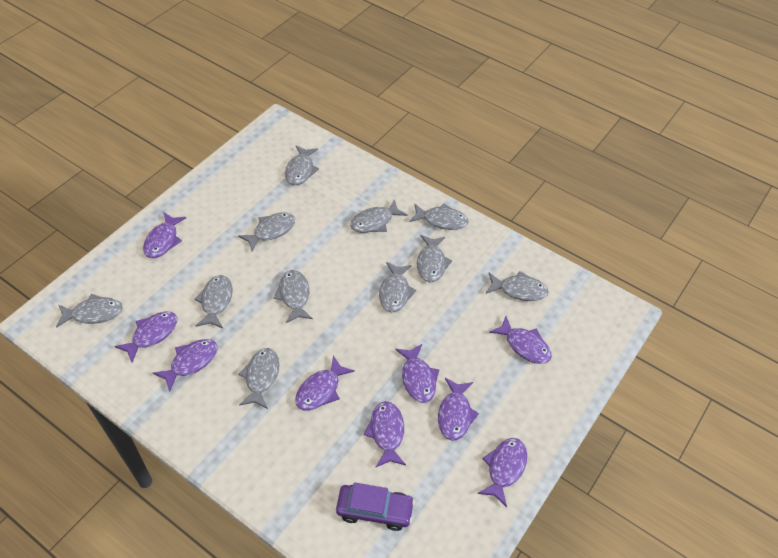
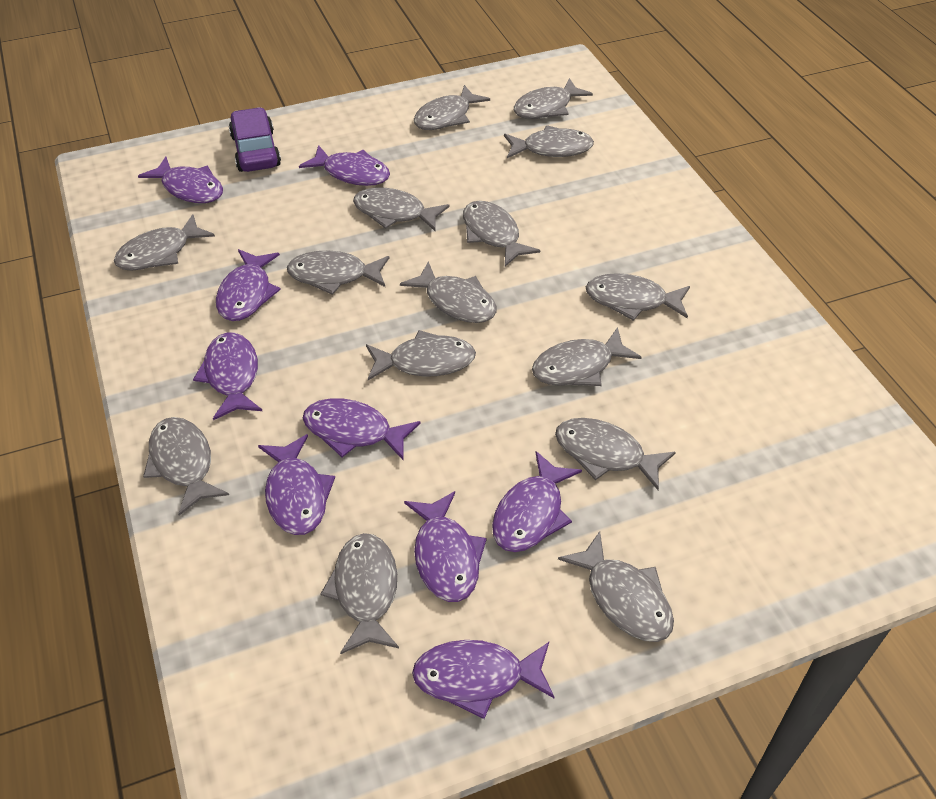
grey fish: [56,294,123,328] [194,275,233,328] [238,212,295,251] [238,348,279,409] [274,270,313,323] [285,145,319,185] [350,199,407,233] [379,262,416,312] [410,203,469,230] [417,235,452,282] [486,271,549,301] = 11 -> [114,214,215,271] [143,417,229,516] [287,251,389,295] [320,533,399,654] [353,187,450,231] [366,330,476,380] [400,261,497,323] [414,85,490,130] [463,201,540,266] [504,125,594,158] [514,78,593,119] [532,327,642,386] [555,418,676,490] [558,531,674,642] [586,273,690,321] = 15

